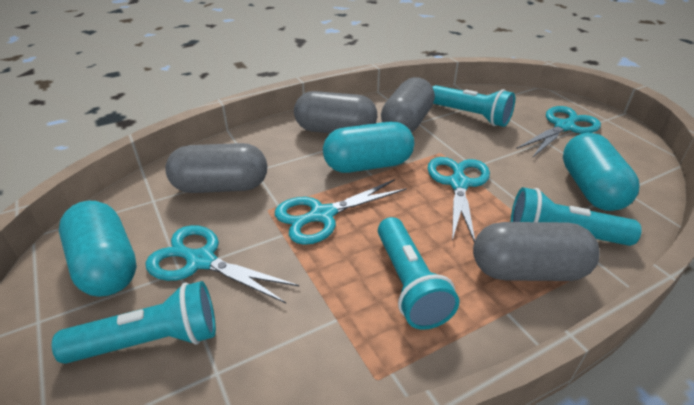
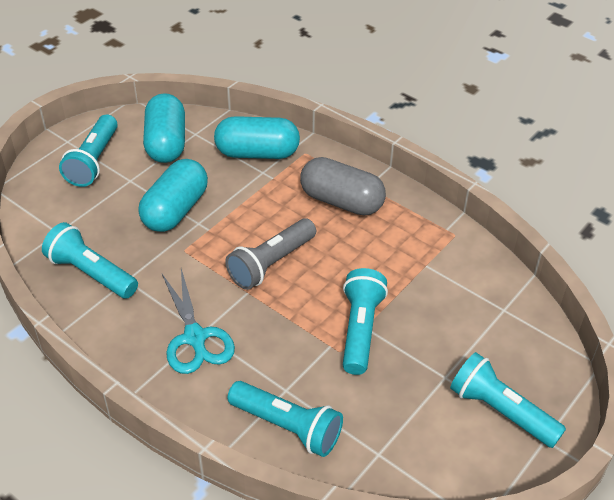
grey capsule: [165,143,267,193] [294,91,377,133] [381,77,435,133] [473,222,600,281] = 4 -> [300,157,386,215] = 1
grey flashlight: none = 0 -> [225,218,316,290] = 1
turquoise flashlight: [52,281,216,364] [378,217,459,330] [432,85,515,127] [511,187,642,246] = 4 -> [42,222,138,299] [59,114,118,187] [227,381,343,457] [343,268,388,375] [450,352,566,448] = 5
turquoise scissors: [145,225,299,303] [275,179,407,245] [427,157,490,242] [516,106,601,158] = 4 -> [162,269,235,374] = 1

